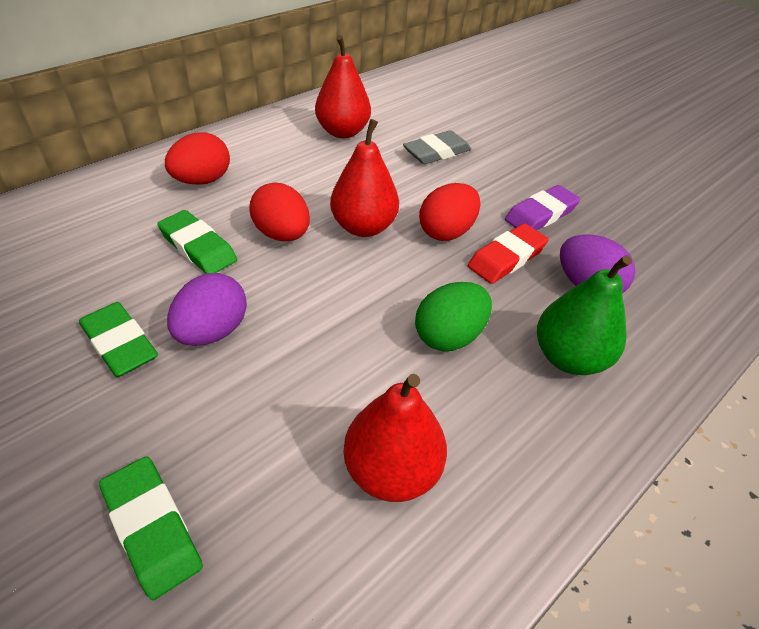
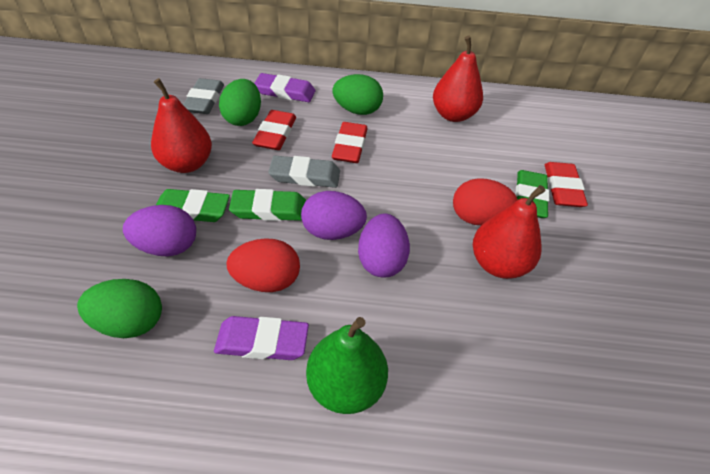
green egg: [415,282,492,351] = 1 -> [77,279,162,338] [219,79,261,126] [333,74,383,115] = 3
grey eraser: [403,130,471,164] = 1 -> [183,78,224,114] [268,155,340,188] = 2
purple egg: [167,273,247,346] [560,234,636,294] = 2 -> [123,205,196,256] [301,191,367,240] [358,214,410,278] = 3
purple eraser: [505,185,580,230] = 1 -> [214,316,309,360] [254,73,315,102] = 2
red egg: [165,132,230,185] [249,182,310,241] [419,183,480,241] = 3 -> [226,238,300,292] [453,178,518,225] = 2
red eraser: [468,223,548,284] = 1 -> [252,110,296,150] [332,122,367,163] [545,162,588,207] = 3

